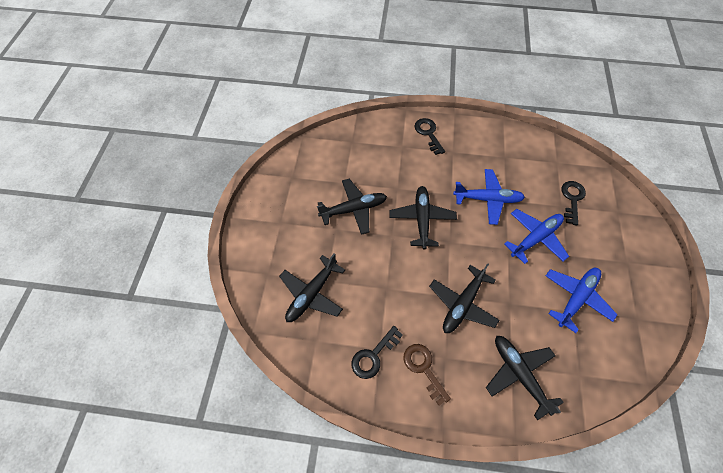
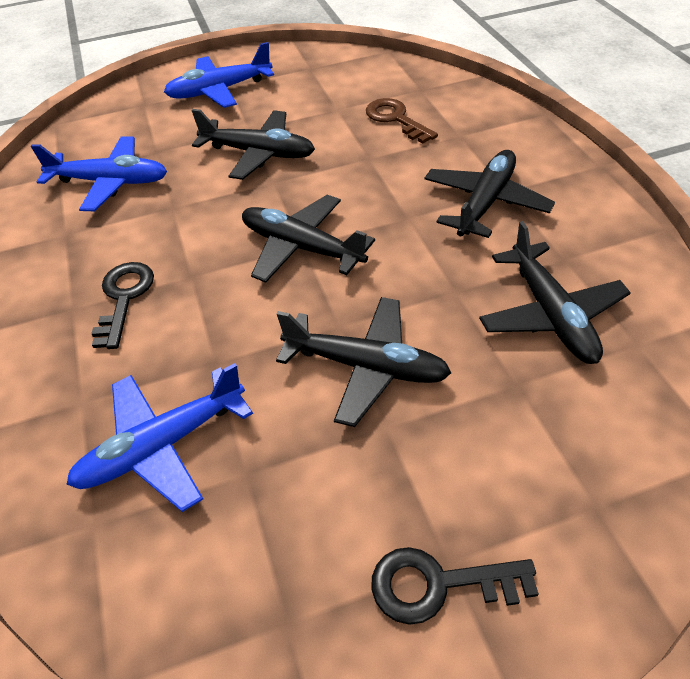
black key: [352,326,403,379] [415,118,445,155] [561,181,586,225] = 3 -> [91,262,154,349] [371,547,539,625] = 2

